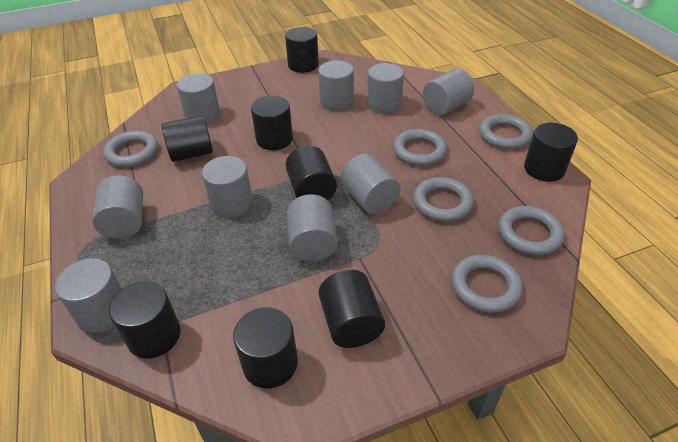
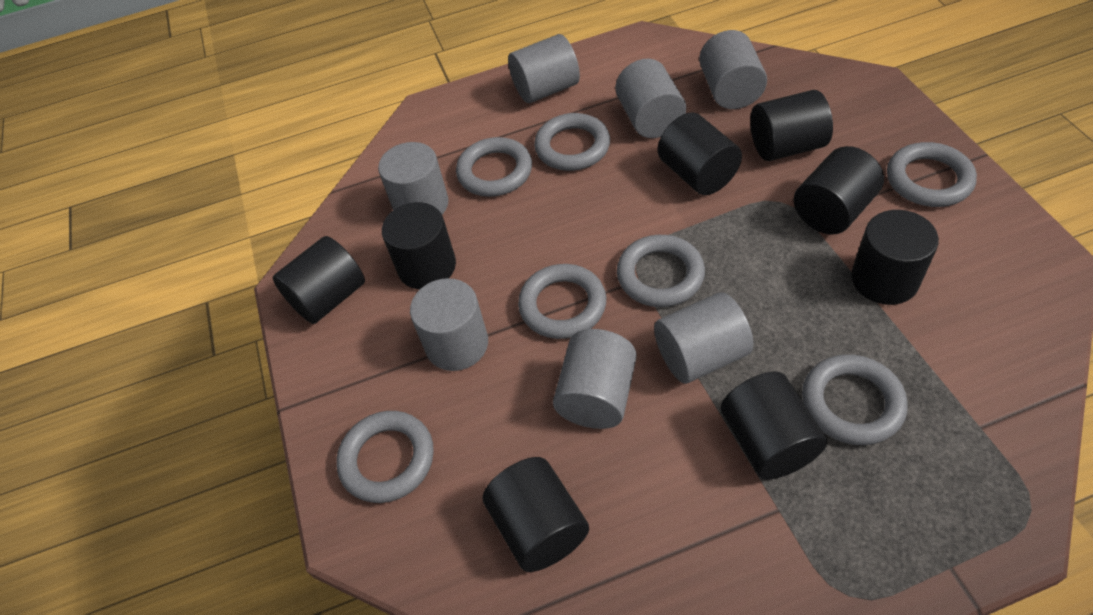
grey cylinder: [55,258,122,333] [92,175,143,239] [177,73,220,124] [202,156,253,218] [287,194,338,262] [318,60,354,111] [341,154,401,214] [367,63,404,114] [423,69,474,115] = 9 -> [378,142,448,214] [410,278,488,371] [508,34,580,103] [553,329,637,429] [615,59,686,138] [654,292,754,384] [699,30,767,109] = 7
grey ring: [103,131,158,167] [393,129,447,166] [413,177,474,222] [451,254,523,313] [479,114,533,149] [498,206,564,255] = 6 -> [336,411,434,503] [456,137,532,197] [518,264,606,339] [534,113,610,171] [617,235,705,307] [802,354,908,445] [887,142,977,207] = 7

